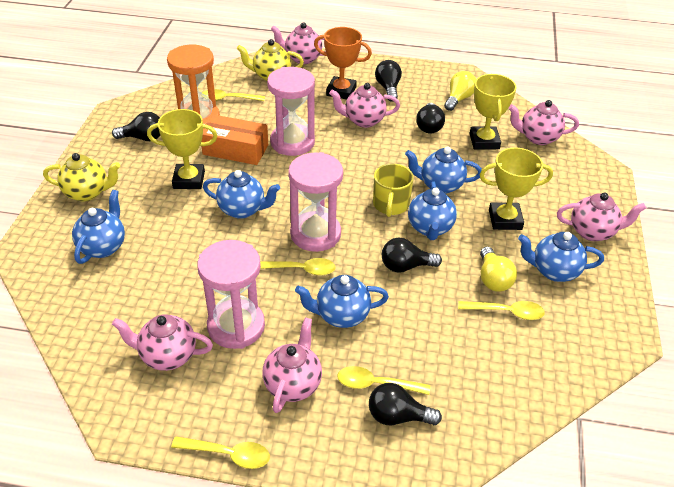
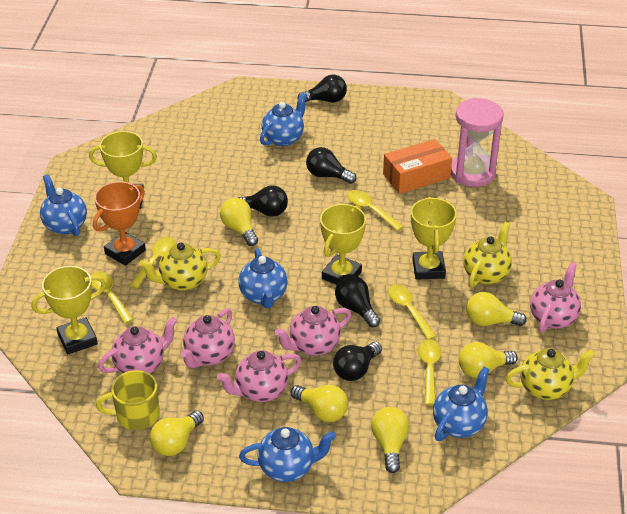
blue teapot: [72,190,125,264] [203,170,280,219] [295,275,389,328] [405,146,482,194] [408,181,457,240] [518,232,604,282] = 6 -> [40,174,87,236] [238,248,288,308] [239,427,336,482] [260,93,307,146] [433,366,490,441] = 5
orange hourglass: [167,45,220,129] = 1 -> none = 0
pink hourglass: [197,240,265,349] [267,67,315,156] [288,152,343,252] = 3 -> [451,98,504,187] = 1
pink teapot: [112,314,213,371] [262,318,322,413] [271,22,326,64] [329,83,400,128] [508,100,579,145] [557,193,646,241] = 6 -> [98,317,177,374] [180,308,235,368] [217,350,301,402] [275,306,351,356] [530,262,581,332] = 5
yellow light bulb: [444,71,476,111] [480,247,517,292] = 2 -> [150,410,204,456] [220,198,258,246] [291,385,348,422] [371,407,409,473] [459,342,518,378] [466,292,527,326] = 6
yellow teapot: [43,153,120,202] [237,39,304,81] = 2 -> [139,243,221,291] [463,222,512,287] [505,348,595,400] = 3
yellow trophy: [147,109,217,189] [470,74,517,150] [480,147,553,230] = 3 -> [32,266,106,354] [89,131,157,209] [320,204,366,285] [411,197,457,280] = 4

